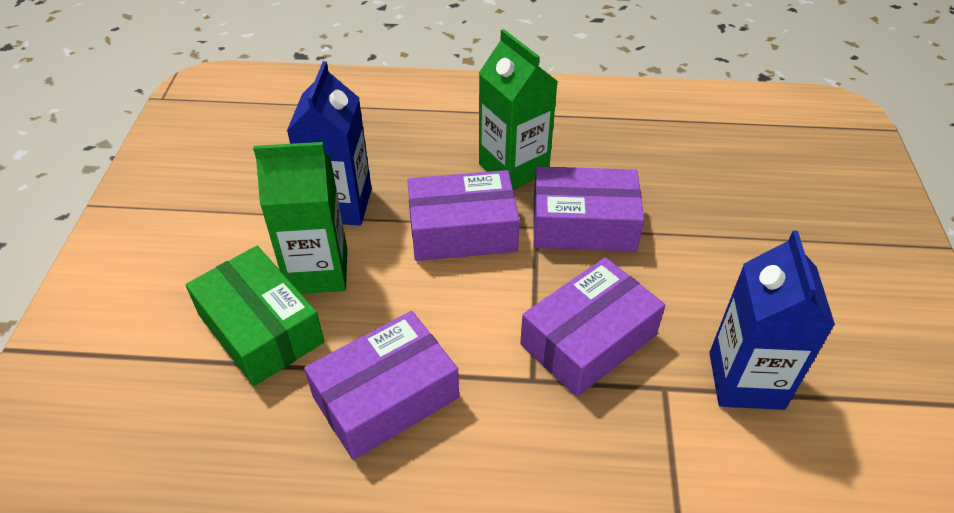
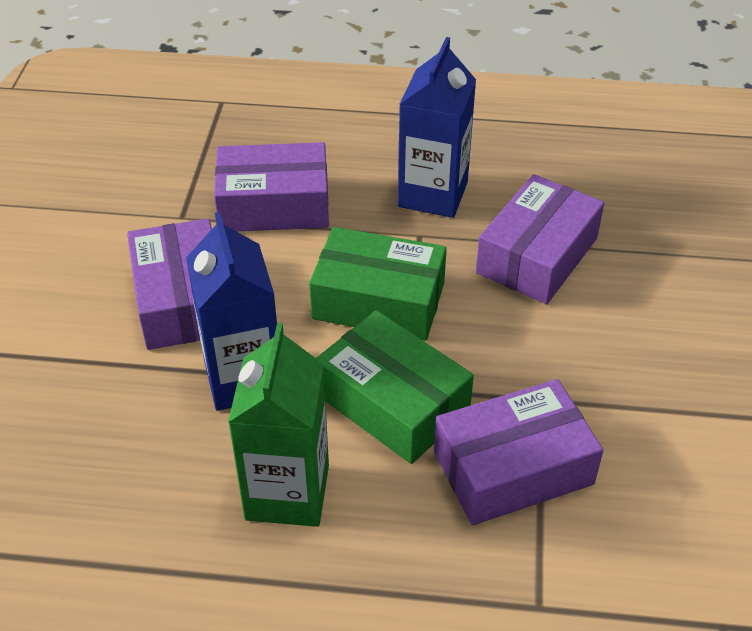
green box: [186,246,324,386] = 1 -> [309,227,447,340] [316,310,474,464] = 2
green carton: [253,142,347,294] [479,29,558,190] = 2 -> [228,323,329,527] = 1

